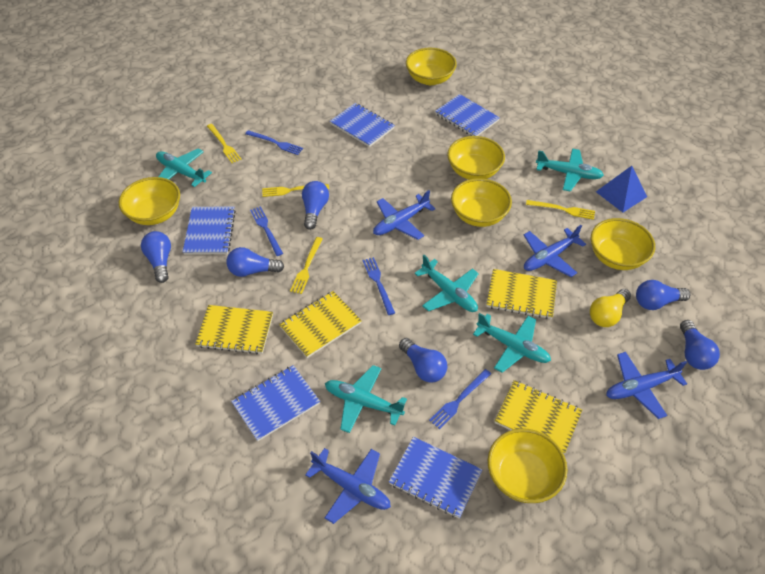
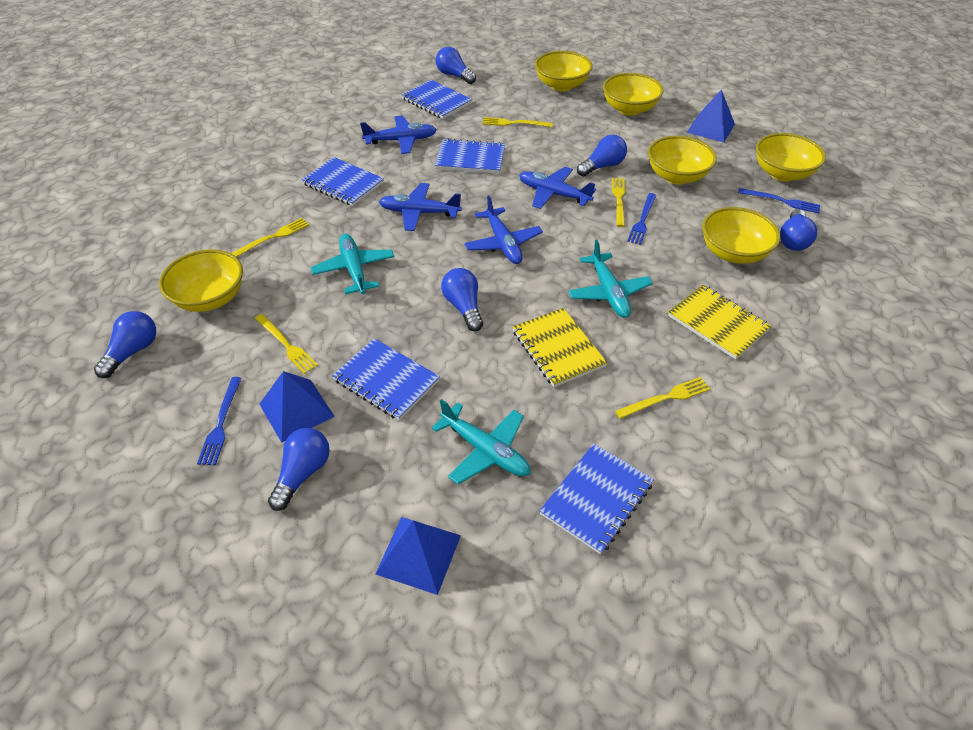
blue fork: [245,130,303,155] [250,206,283,256] [363,257,395,315] [429,369,491,429] = 4 -> [197,377,242,465] [627,193,656,245] [738,188,820,213] = 3
blue pyramid: [596,166,647,212] = 1 -> [259,371,335,443] [376,517,461,595] [687,89,735,142] = 3
turquoise plane: [156,149,212,187] [325,365,407,433] [414,255,479,312] [473,313,551,373] [536,148,604,192] = 5 -> [311,234,394,294] [431,399,530,484] [568,240,653,318] = 3
yellow fork: [207,124,241,163] [262,184,329,197] [290,237,323,294] [526,200,595,220] = 4 -> [231,218,309,257] [255,314,318,374] [482,117,553,127] [611,178,625,227] [615,377,710,419] = 5
yellow light bulb: [590,289,631,327] = 1 -> none = 0
yellow notebook: [195,305,273,354] [279,291,362,358] [486,269,557,319] [495,380,582,454] = 4 -> [513,308,607,387] [668,285,771,360] = 2

